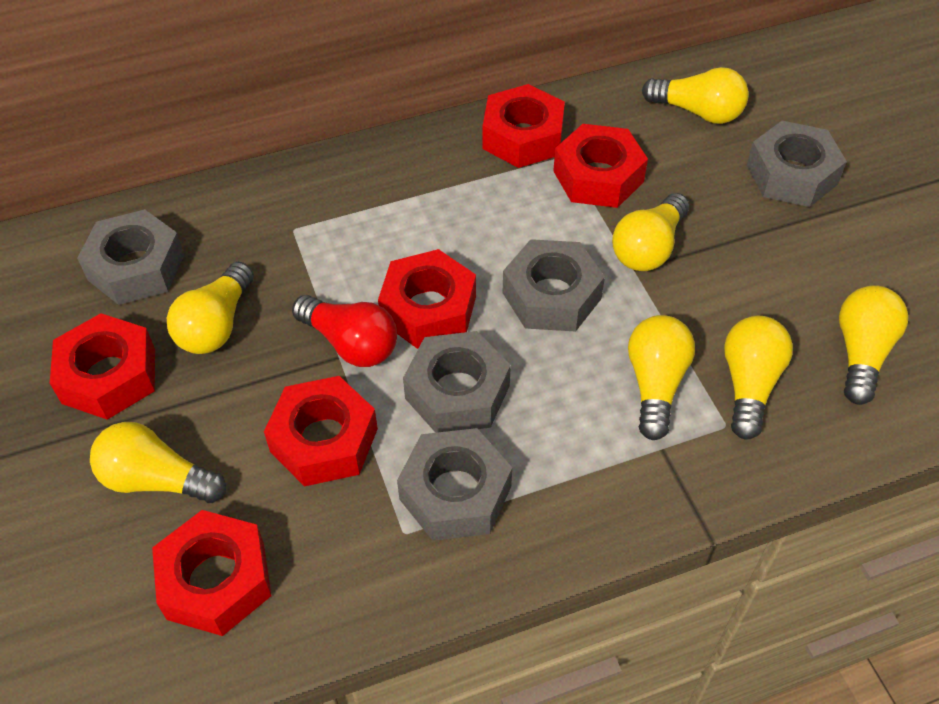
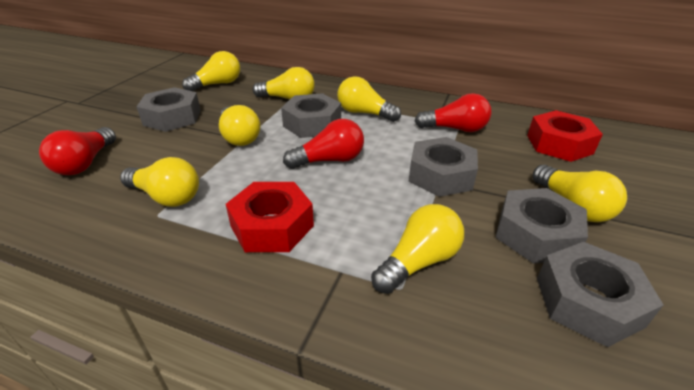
red light bulb: [292,295,397,367] = 1 -> [39,127,116,175] [283,119,364,169] [415,93,491,132] = 3
red nut: [50,313,155,420] [152,510,271,636] [264,376,378,487] [378,249,476,349] [483,84,565,168] [553,124,648,208] = 6 -> [226,182,314,252] [527,110,603,162] = 2

